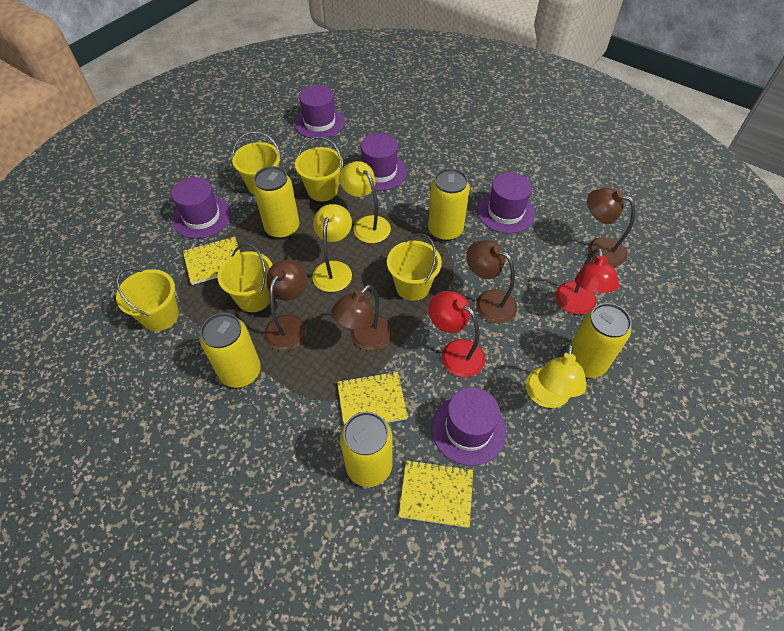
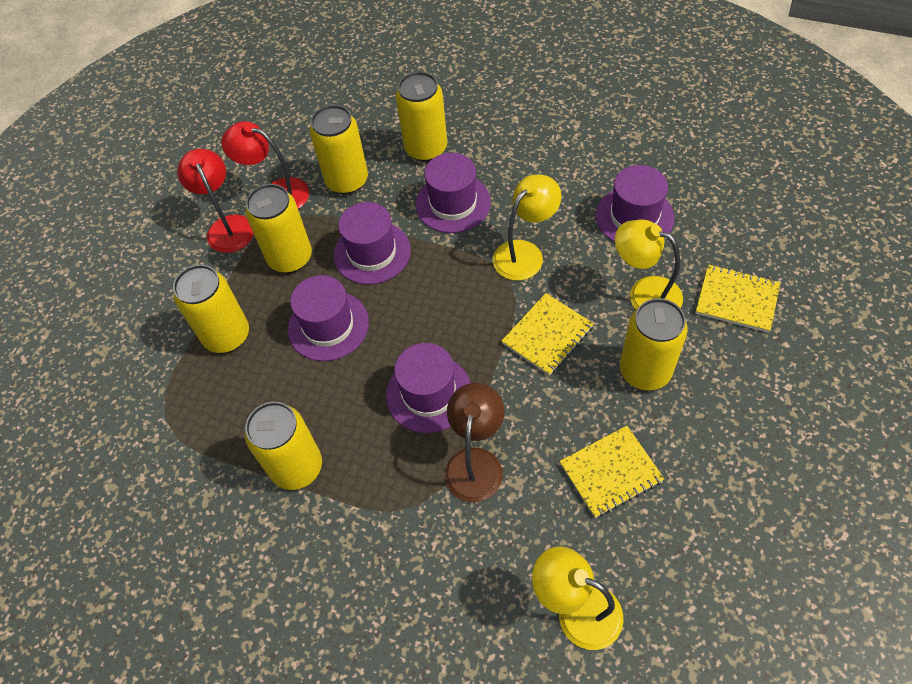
brown lamp: [264,259,307,351] [331,284,393,351] [466,240,517,323] [587,188,635,267] = 4 -> [445,383,504,502] = 1
yellow bucket: [116,268,179,331] [217,243,273,312] [232,131,281,195] [295,136,343,201] [387,233,442,301] = 5 -> none = 0
yellow can: [200,313,261,388] [253,166,299,239] [340,412,393,487] [428,168,470,241] [571,303,632,378] = 5 -> [173,264,249,353] [245,402,322,490] [246,184,312,273] [310,105,368,194] [396,72,447,162] [620,298,688,390] = 6

